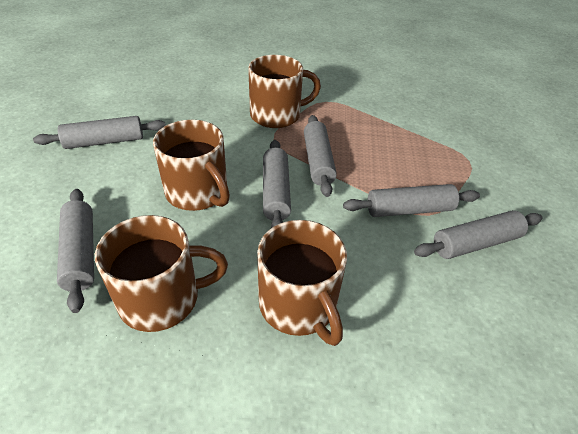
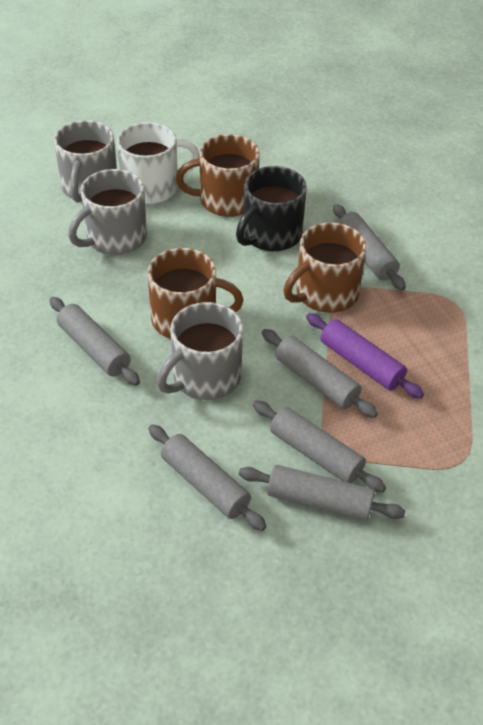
black mug: none = 0 -> [236,166,307,251] = 1
brown mug: [95,215,228,332] [153,120,230,211] [248,55,321,128] [257,220,347,346] = 4 -> [147,248,244,339] [176,134,260,217] [283,222,367,313] = 3
grey mug: none = 0 -> [54,120,117,203] [68,169,147,255] [157,302,243,400] = 3
purple rolling pin: none = 0 -> [306,313,424,399] = 1
white mug: none = 0 -> [117,122,200,204] = 1

